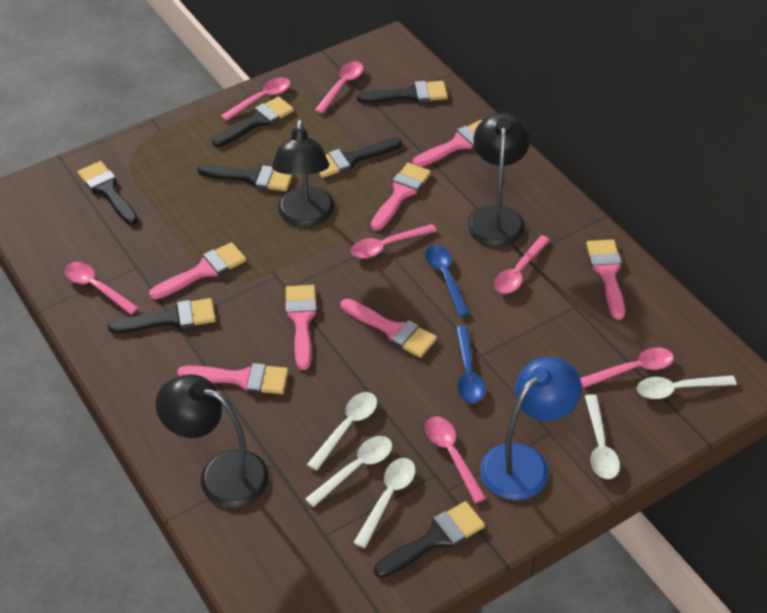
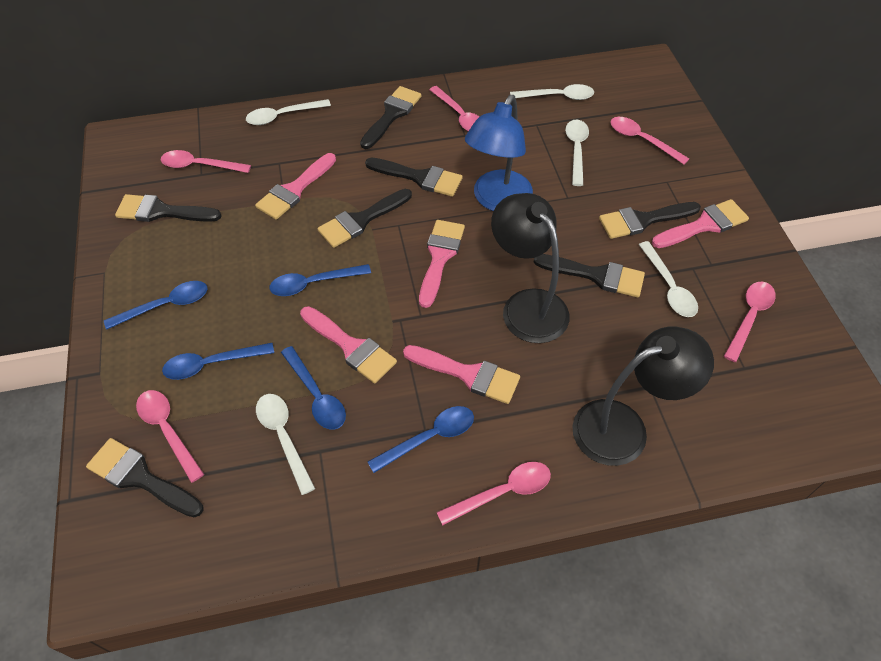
black lamp: [156,374,269,508] [272,119,335,227] [467,113,530,247] = 3 -> [491,193,570,343] [573,327,714,466] = 2
blue spoon: [425,245,470,317] [456,326,485,403] = 2 -> [104,281,207,330] [162,343,274,380] [269,264,371,296] [281,346,346,430] [367,406,474,473] = 5
pink brush: [149,242,246,300] [177,363,288,394] [285,285,317,370] [341,299,437,358] [371,163,431,230] [413,120,482,167] [587,240,625,320] = 7 -> [255,153,336,220] [300,306,397,383] [403,345,520,404] [419,220,465,308] [652,199,749,248] = 5
pink spoon: [64,262,139,315] [221,77,290,121] [315,61,363,114] [351,224,437,258] [425,417,486,503] [494,235,550,294] [580,347,674,388] = 7 -> [136,390,204,483] [161,150,251,173] [429,86,479,131] [437,462,551,526] [611,117,689,164] [724,282,776,362] = 6

